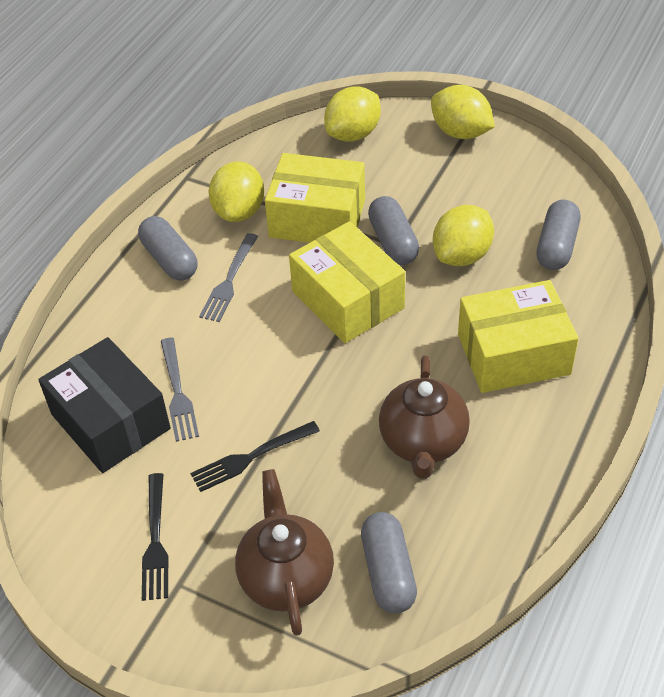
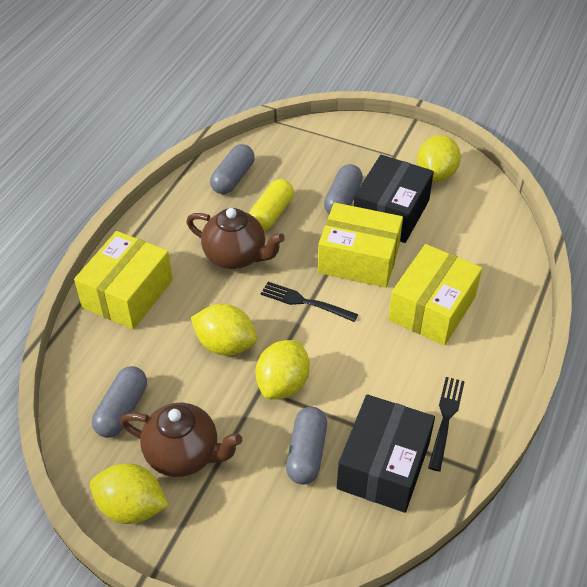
black box: [38,337,171,473] = 1 -> [337,394,435,513] [354,155,434,243] = 2
grey fork: [161,338,199,442] [199,233,258,322] = 2 -> none = 0
yellow capsule: none = 0 -> [248,179,294,231] = 1

